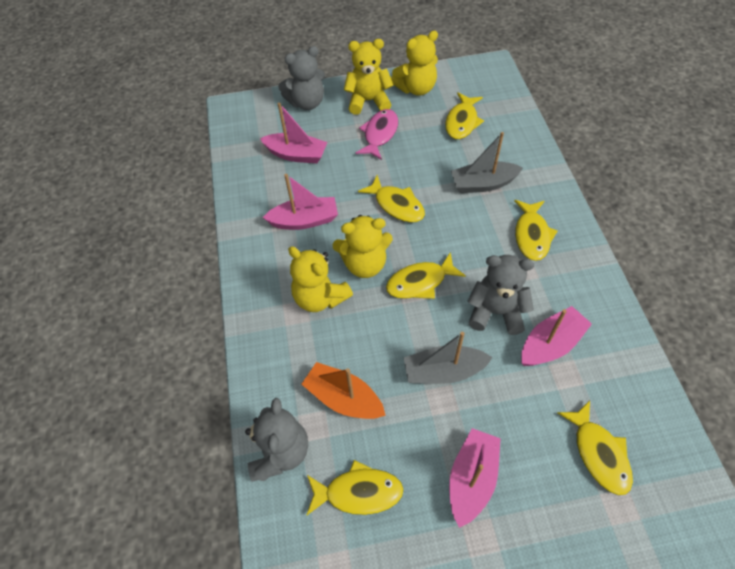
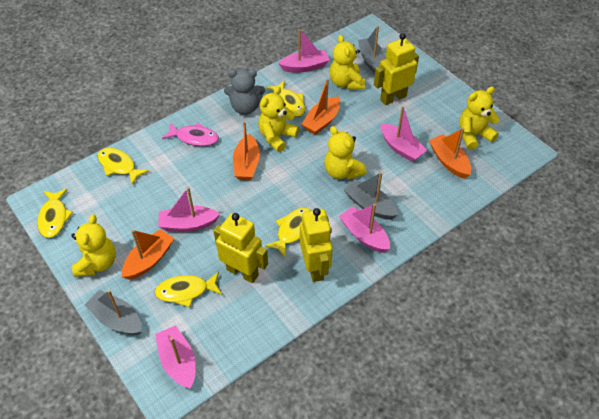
grey boat: [403,332,493,384] [451,132,523,193] = 2 -> [85,290,142,335] [344,172,398,220] [358,26,386,73] = 3
grey teddy bear: [245,398,308,482] [278,46,325,110] [468,255,534,335] = 3 -> [224,68,265,115] = 1
orange boat: [301,362,386,419] = 1 -> [122,229,174,280] [233,121,260,180] [301,79,340,135] [429,128,471,179] = 4
pink boat: [260,103,327,164] [262,174,338,230] [449,428,501,528] [521,306,592,366] = 4 -> [155,325,196,389] [158,187,220,231] [278,29,329,73] [339,204,390,253] [381,106,428,162] = 5
yellow fish: [307,460,404,515] [358,175,425,223] [386,252,466,299] [445,92,484,139] [514,200,557,261] [557,400,633,495] = 6 -> [37,189,73,238] [98,148,149,185] [155,272,222,307] [265,208,311,258] [266,80,305,117] = 5
yellow robot: none = 0 -> [213,213,268,283] [300,208,333,282] [374,33,419,105] = 3
yellow teddy bear: [288,246,353,312] [333,215,393,278] [344,39,394,115] [391,31,438,96] = 4 -> [71,214,116,277] [258,86,299,152] [324,126,367,180] [329,35,365,90] [459,87,500,150] = 5

